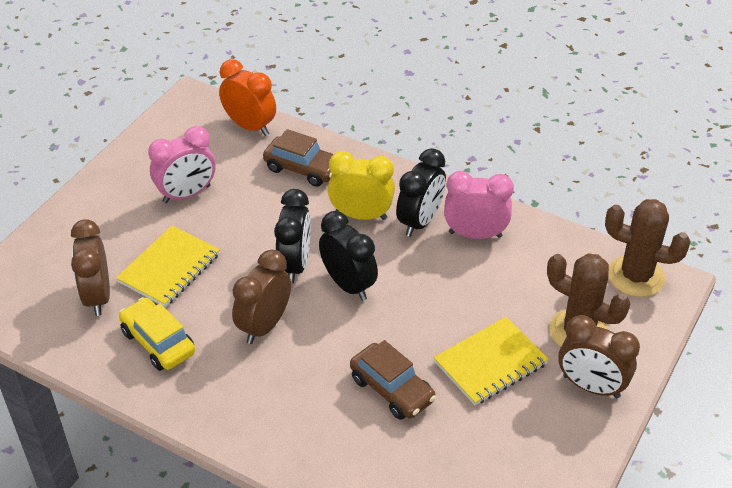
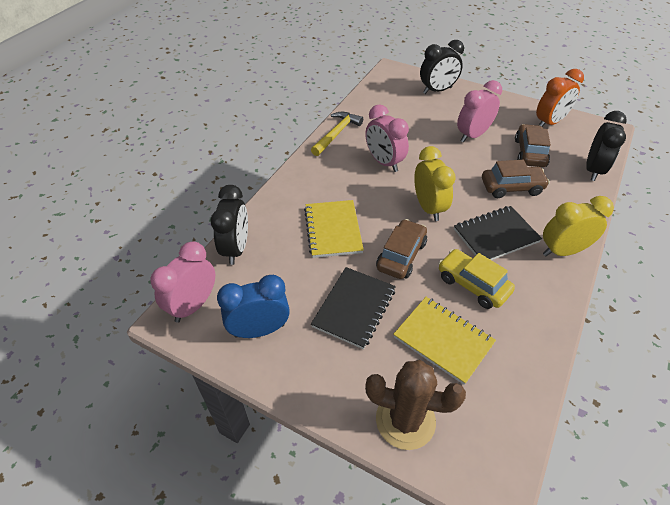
black notebook: none = 0 -> [311,267,396,349] [454,206,542,260] = 2
blue clock: none = 0 -> [217,275,290,338] = 1
brown cactus: [547,253,630,347] [605,199,691,297] = 2 -> [365,360,466,450] = 1
brown car: [263,129,333,187] [350,340,436,420] = 2 -> [376,219,427,279] [482,160,550,198] [515,124,551,167] = 3
brown clock: [71,219,110,316] [232,250,291,344] [558,315,640,398] = 3 -> none = 0
pink clock: [148,126,216,203] [444,171,514,239] = 2 -> [150,241,215,323] [365,104,409,172] [457,80,502,142] = 3
yellow clock: [328,151,395,220] = 1 -> [414,146,456,221] [543,196,614,256] = 2
yellow hammer: none = 0 -> [311,112,363,156] = 1

